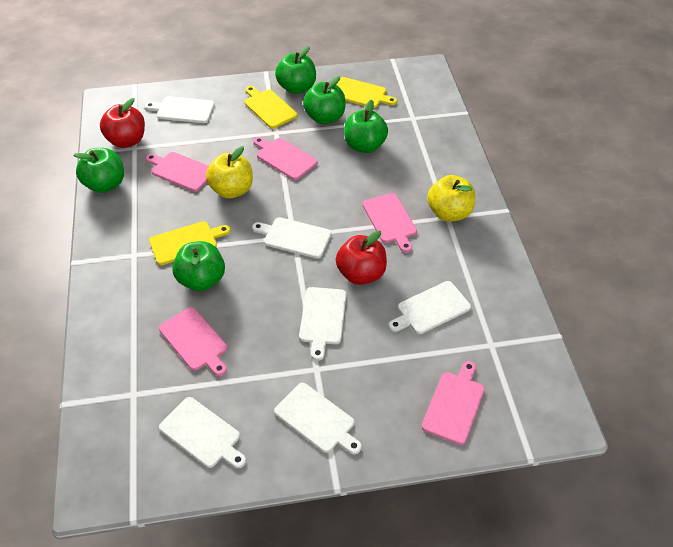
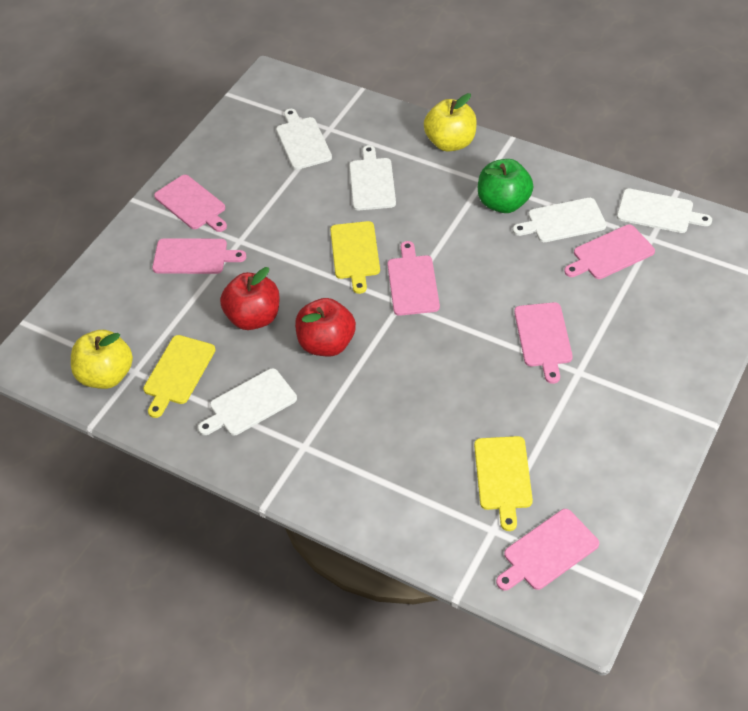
green apple: [73,148,124,193] [172,241,225,291] [275,46,316,94] [303,76,346,124] [344,100,388,153] = 5 -> [478,159,533,213] = 1
pink cutting board: [146,152,209,192] [159,307,227,376] [253,137,318,180] [362,193,417,253] [422,361,485,445] = 5 -> [152,238,246,274] [154,175,227,232] [387,241,440,316] [496,509,599,590] [514,302,573,384] [564,224,655,279] = 6
white cutting board: [145,96,215,123] [159,397,246,468] [252,217,332,259] [274,383,362,454] [299,287,346,361] [388,281,471,334] = 6 -> [198,368,297,436] [276,109,332,170] [349,145,396,210] [513,198,607,242] [617,189,712,233] = 5

